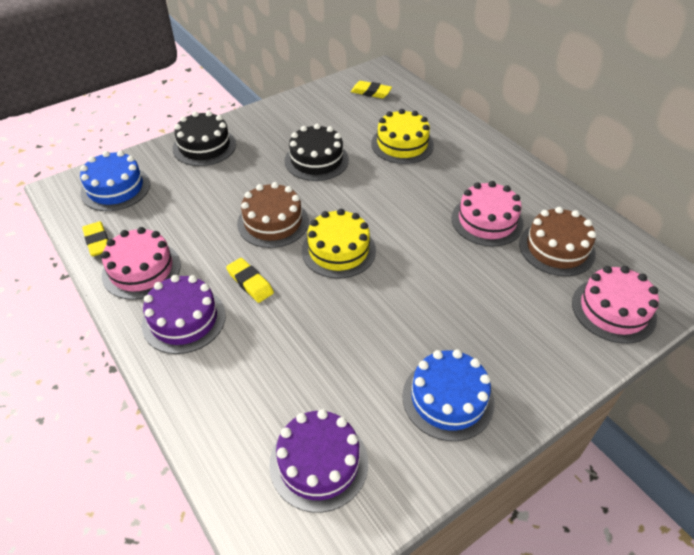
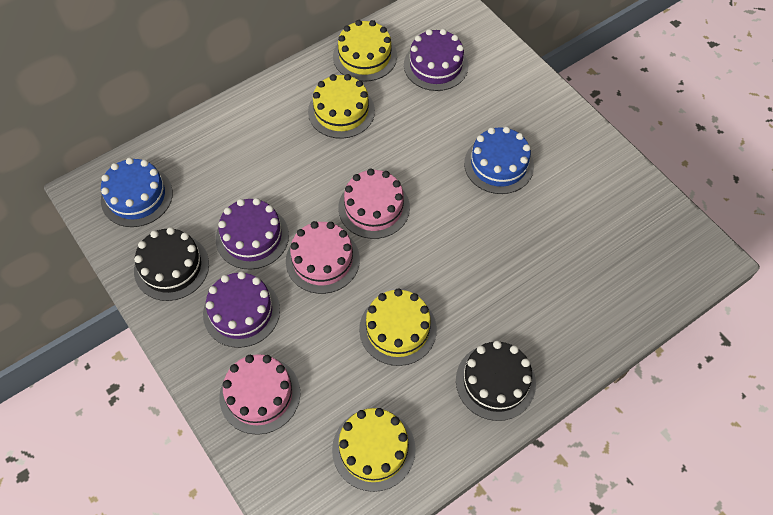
brown cake: [237,182,309,248] [519,207,596,276] = 2 -> none = 0
purple cake: [142,275,226,354] [269,409,368,513] = 2 -> [203,271,280,348] [216,198,289,270] [404,29,468,91] = 3
yellow cake: [302,209,376,278] [371,109,434,164] = 2 -> [308,74,375,139] [332,408,416,492] [333,20,397,82] [359,289,437,366] = 4
yellow eraser: [82,221,109,257] [226,258,274,303] [351,81,392,98] = 3 -> none = 0

